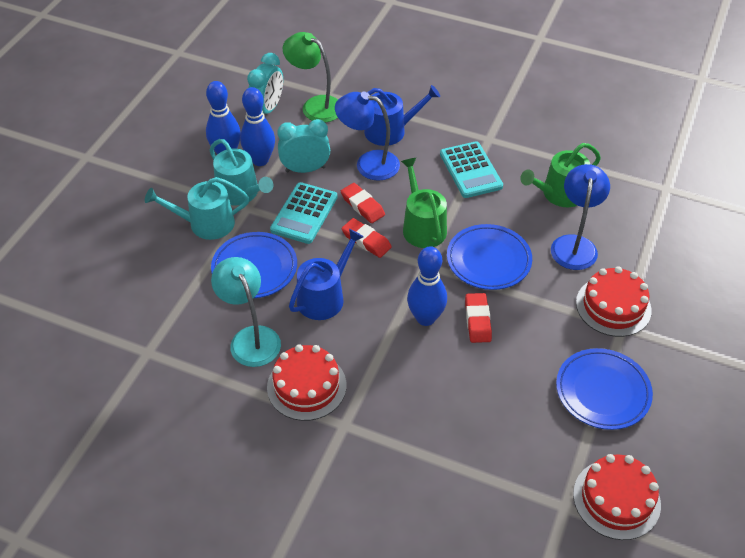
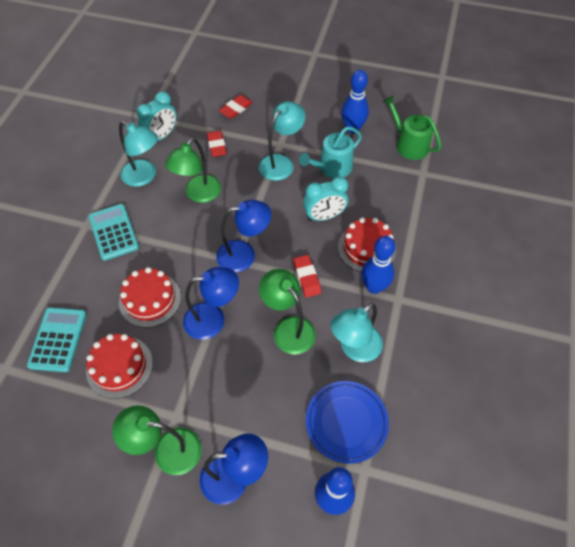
blue lamp: [335,92,400,181] [551,164,610,270] = 2 -> [183,267,239,340] [200,433,268,504] [216,200,271,272] = 3
blue plate: [211,232,297,298] [447,224,532,290] [556,348,653,430] = 3 -> [306,381,389,464] = 1
blue watering can: [289,229,364,320] [364,85,440,146] = 2 -> none = 0
green lamp: [283,32,338,123] = 1 -> [112,405,202,475] [165,138,221,203] [259,269,316,354] = 3
green watering can: [401,158,447,248] [520,143,601,207] = 2 -> [383,95,442,160] = 1
turquoise lamp: [211,257,281,367] = 1 -> [119,121,158,187] [259,101,306,181] [331,303,383,362] = 3
turquoise watering can: [145,177,249,240] [210,139,273,206] = 2 -> [299,127,362,178] = 1

